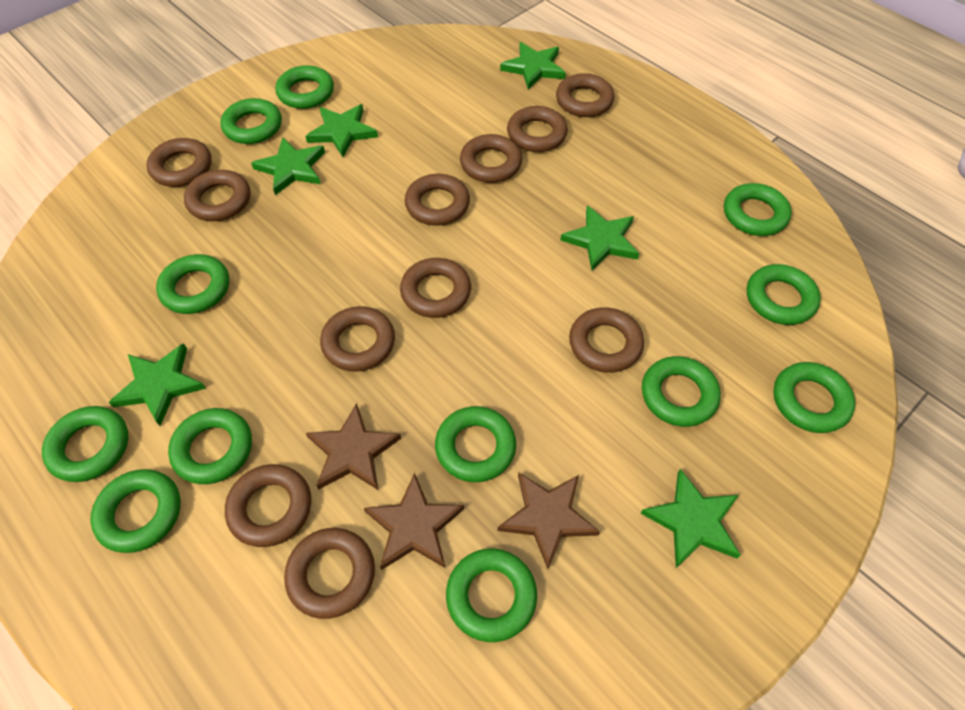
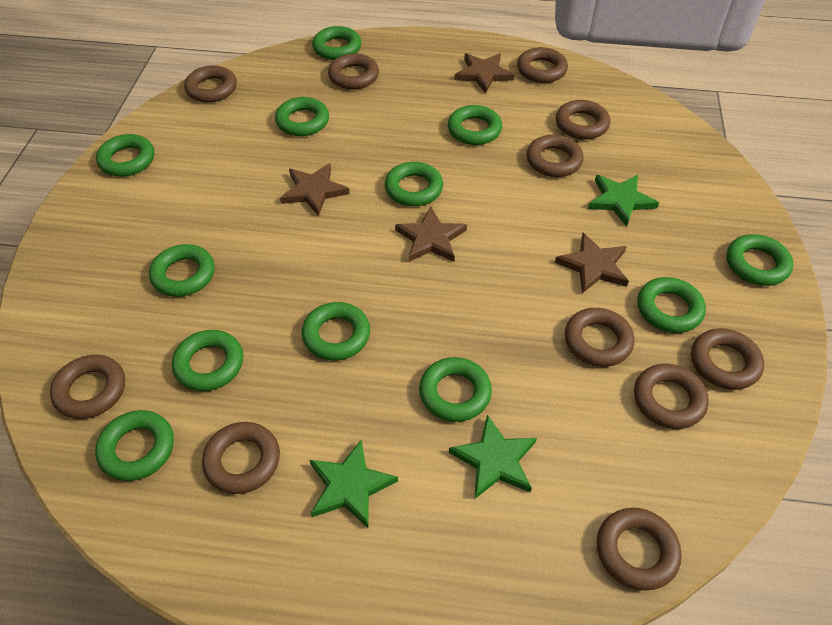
brown star: [306,403,401,490] [364,473,464,570] [498,472,600,569] = 3 -> [280,163,350,216] [395,207,467,262] [454,53,515,94] [555,233,629,294] = 4
green star: [109,343,206,426] [251,137,325,195] [305,104,378,157] [500,42,566,90] [560,205,639,271] [640,469,741,568] = 6 -> [310,439,398,528] [449,415,537,499] [588,175,659,227] = 3

